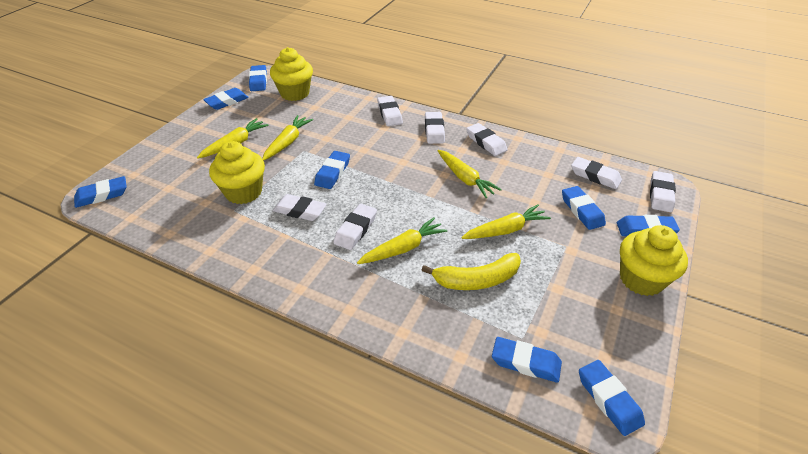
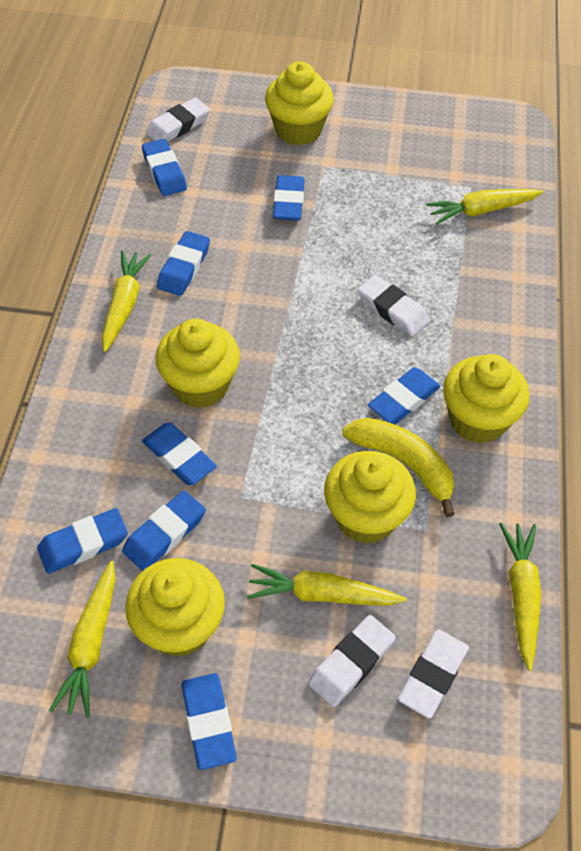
white eraser: [273,194,327,221] [333,204,377,250] [377,96,403,126] [425,112,445,144] [466,123,507,156] [571,157,622,189] [650,171,676,212] = 7 -> [146,98,210,142] [308,615,396,707] [357,275,430,336] [398,630,469,719] = 4
yellow cupcake: [209,141,265,204] [270,47,313,101] [620,225,688,296] = 3 -> [125,558,225,657] [155,319,240,408] [265,62,334,146] [324,451,416,544] [443,354,529,443] = 5

